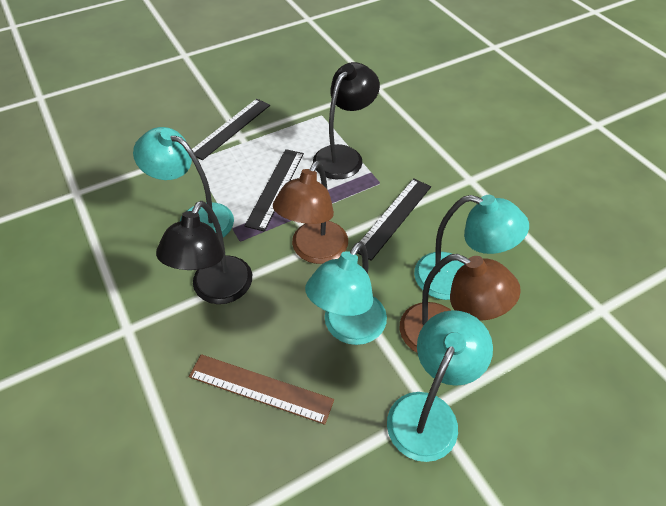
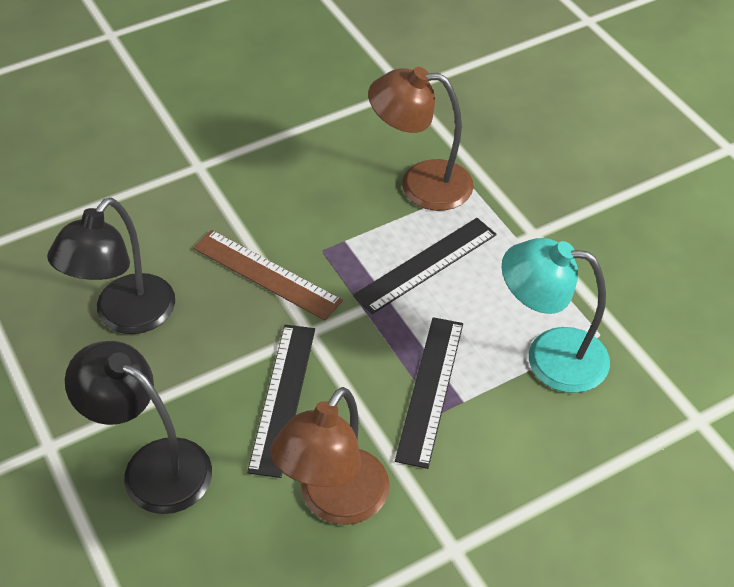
turquoise lamp: [133,127,234,238] [305,241,387,345] [387,310,493,462] [414,195,529,300] = 4 -> [502,238,610,393] = 1

